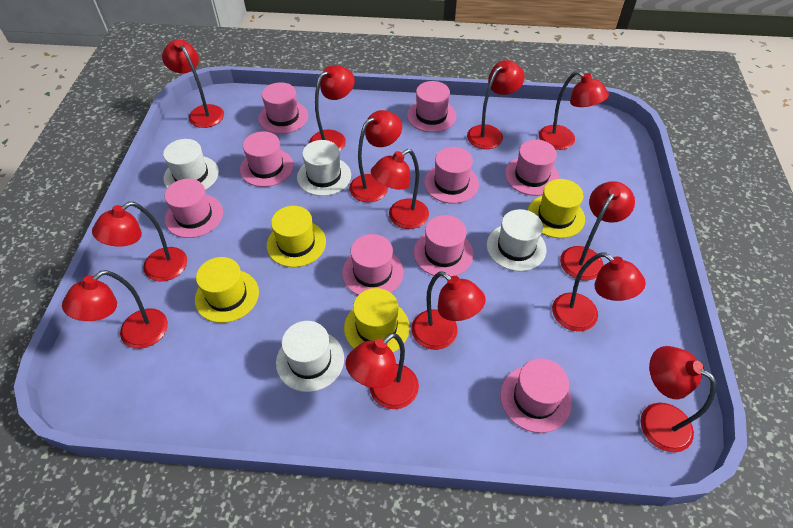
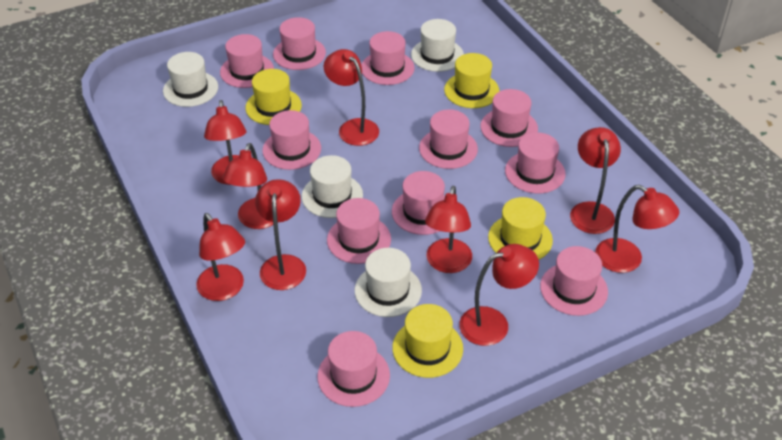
pink hat: [165,179,223,238] [240,131,294,187] [258,82,308,134] [342,234,404,295] [407,81,456,132] [414,215,474,278] [424,147,479,204] [500,358,572,433] [505,139,559,196] = 9 -> [220,34,274,88] [262,110,321,170] [273,17,326,70] [317,331,390,407] [327,198,391,264] [361,31,415,85] [392,171,445,235] [419,109,478,169] [480,89,538,147] [505,132,566,194] [540,246,608,316] = 11
red lamp: [62,270,168,349] [92,202,187,282] [162,40,224,128] [309,65,355,151] [346,333,419,409] [349,110,402,203] [371,149,429,229] [411,271,486,350] [467,60,525,149] [539,71,609,150] [552,252,646,331] [560,181,635,281] [640,346,716,452] = 13 -> [196,213,245,301] [204,100,247,185] [223,143,273,229] [255,179,306,290] [324,49,379,146] [425,186,472,273] [459,244,539,346] [570,127,621,234] [595,185,679,273] = 9

